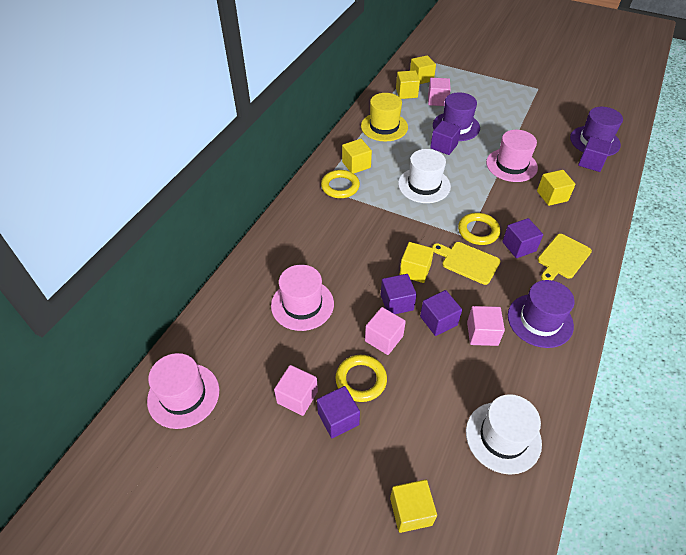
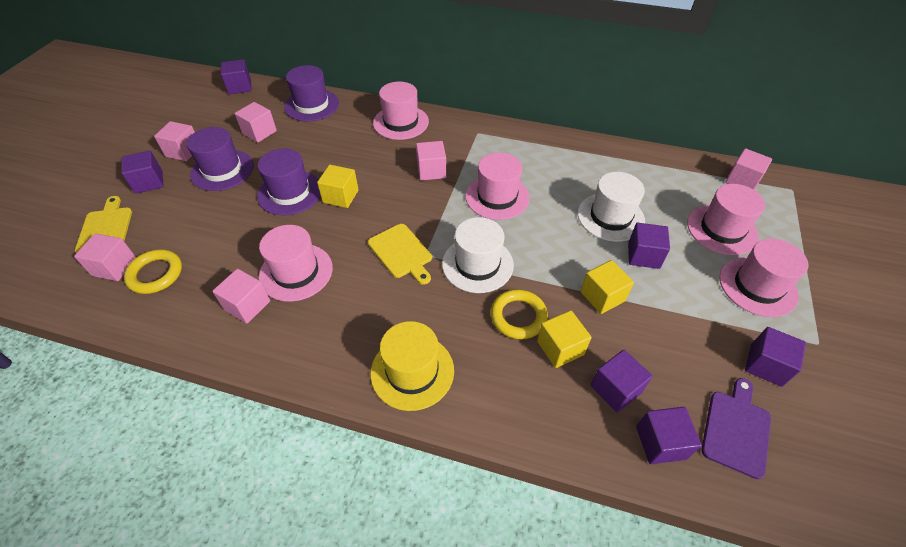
pink cube: [274,365,318,416] [365,307,406,355] [428,78,451,106] [467,306,505,346] = 4 -> [74,233,136,281] [154,121,195,161] [213,269,270,324] [235,102,277,143] [416,141,446,181] [725,149,772,190] = 6
pink hat: [147,353,219,429] [271,265,334,331] [486,130,538,182] = 3 -> [259,225,333,302] [373,82,429,140] [465,152,530,220] [687,184,765,255] [719,238,808,317] = 5
purple cutting board: none = 0 -> [701,378,771,479] = 1
yellow cube: [342,139,372,173] [390,480,437,533] [396,70,420,99] [399,242,434,283] [410,55,436,84] [537,170,576,206] = 6 -> [317,165,359,208] [537,310,592,368] [581,260,634,314] = 3
yellow ring: [321,170,360,198] [336,355,387,402] [458,213,500,245] = 3 -> [124,249,182,294] [490,289,548,339] = 2

